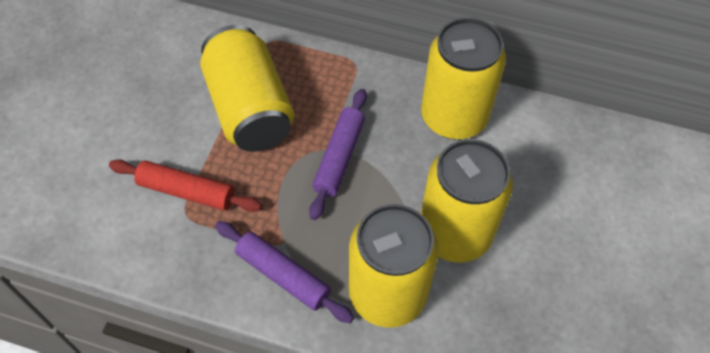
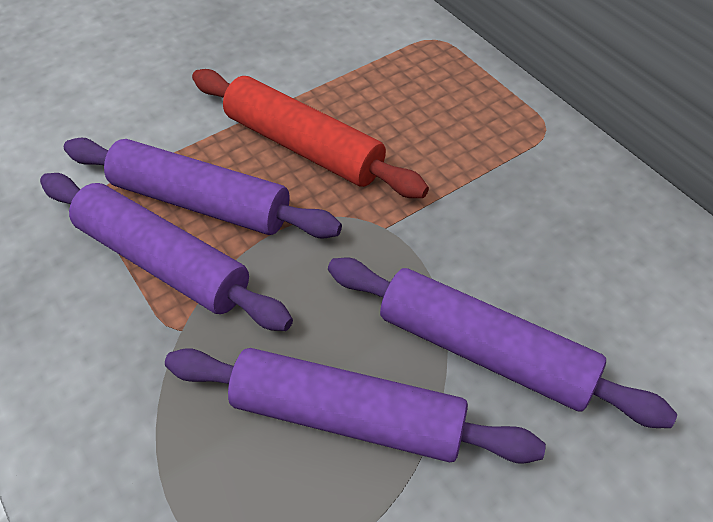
purple rolling pin: [215,221,354,323] [309,89,367,220] = 2 -> [40,173,293,331] [64,138,342,239] [165,348,546,464] [328,258,677,428] = 4
yellow can: [200,25,294,152] [349,204,439,328] [421,18,506,139] [421,139,513,262] = 4 -> none = 0

